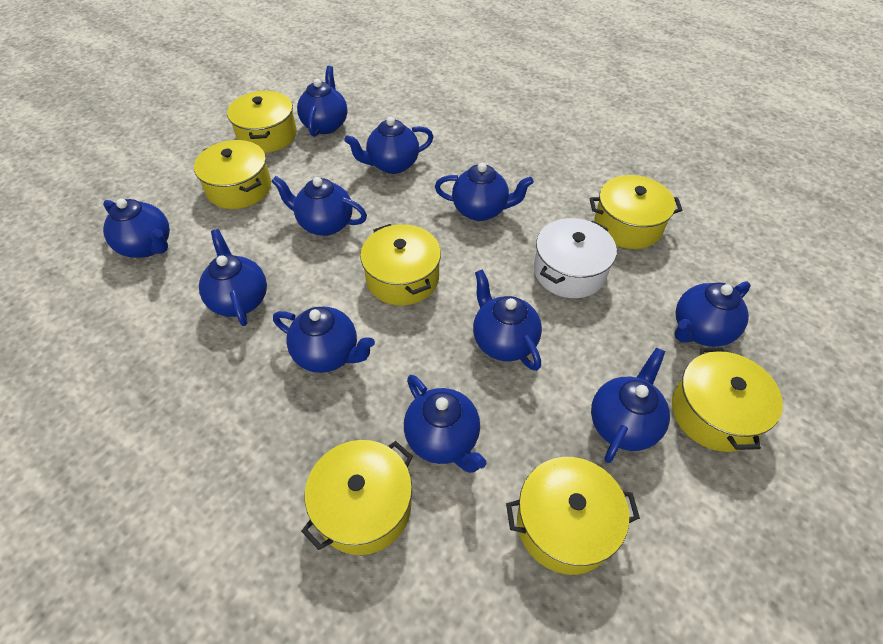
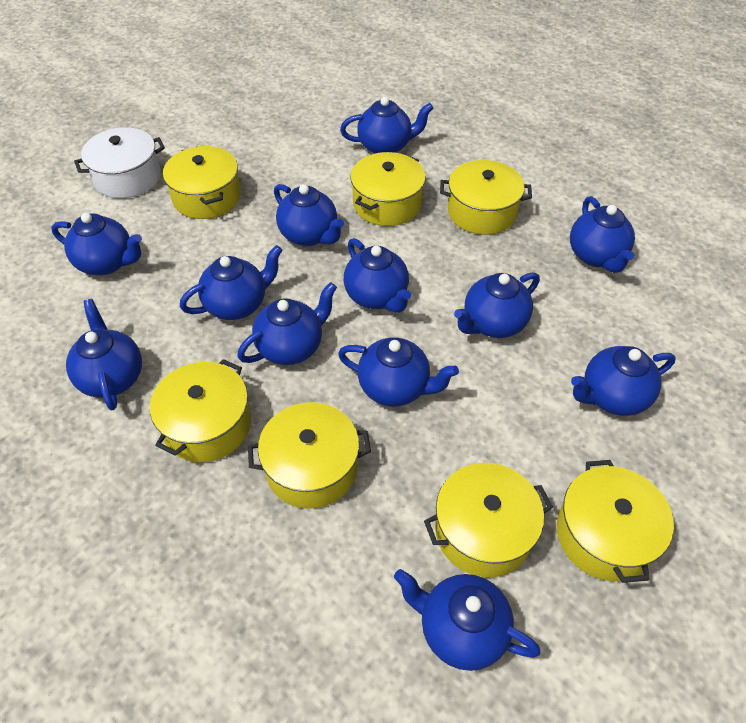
blue teapot: [103,198,170,258] [199,229,267,326] [271,176,367,236] [273,307,375,373] [297,66,347,137] [344,117,433,174] [404,375,487,473] [435,163,534,221] [473,269,542,371] [591,348,670,463] [675,281,751,347] = 11 -> [51,213,142,275] [66,299,142,410] [180,245,282,320] [237,282,337,365] [274,184,344,246] [338,337,459,407] [340,97,433,154] [344,238,411,313] [394,569,541,671] [454,272,540,338] [570,196,635,273] [571,346,676,416] = 12

